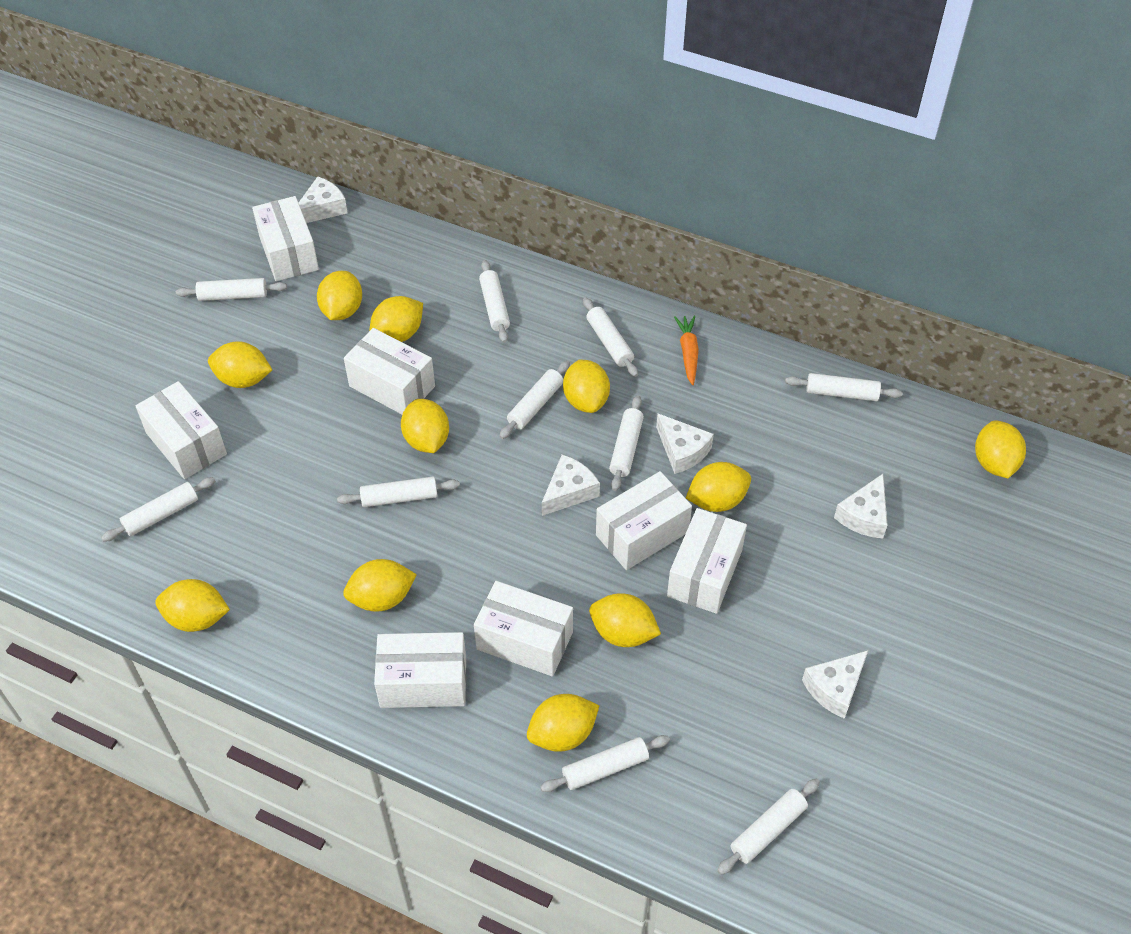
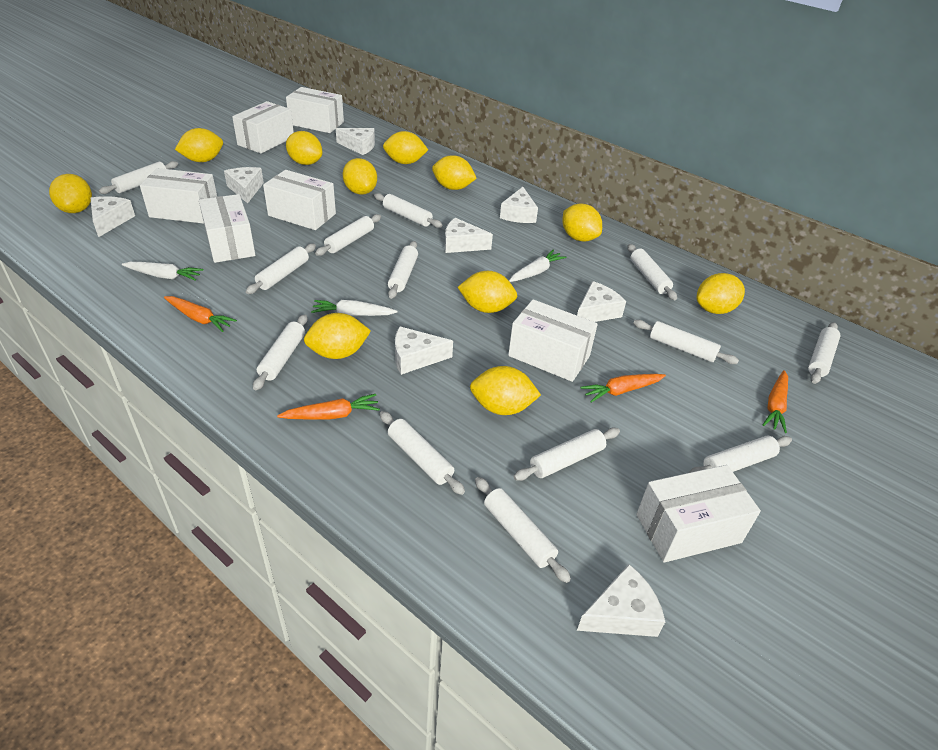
orange carrot: [674,316,699,385] = 1 -> [164,296,237,332] [277,394,380,420] [580,374,666,403] [763,370,788,433] = 4
white carrot: none = 0 -> [122,262,204,281] [311,300,398,316] [509,250,566,282] = 3
white cheese: [299,177,348,223] [542,455,600,516] [656,413,714,474] [802,650,868,719] [834,474,887,538] = 5 -> [91,196,135,237] [224,167,264,204] [336,128,375,155] [395,326,453,375] [445,218,493,253] [500,187,538,223] [577,281,626,322] [577,564,665,637] = 8
white rolling pin: [101,477,215,542] [176,278,287,301] [337,477,460,507] [479,260,510,343] [499,361,570,439] [540,735,670,792] [583,298,638,377] [609,395,644,491] [717,778,820,875] [785,373,902,401] = 10 -> [99,161,178,194] [246,244,316,294] [253,314,308,390] [315,214,381,256] [374,193,443,228] [380,411,465,495] [388,241,418,299] [475,477,571,583] [513,428,620,481] [627,244,677,300] [633,320,739,364] [689,435,792,473] [808,322,840,384] = 13

